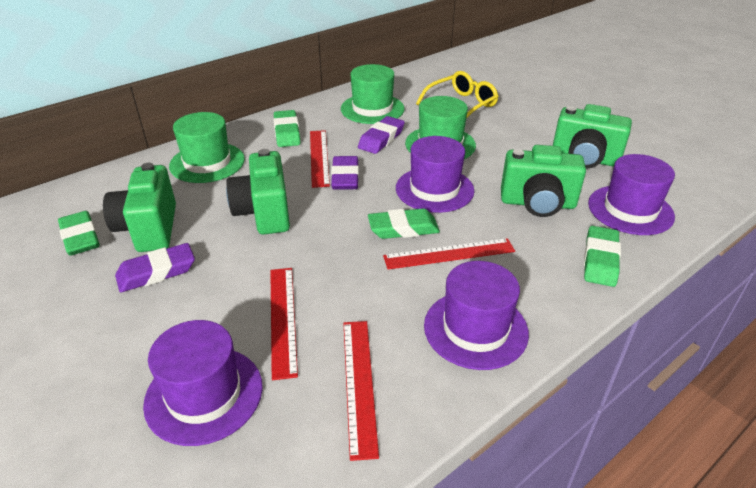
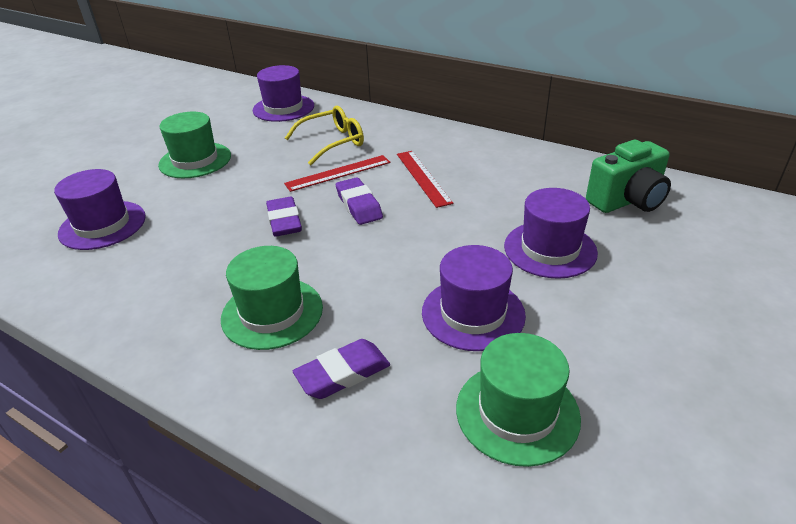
green camera: [103,163,176,252] [226,149,290,235] [501,145,586,217] [553,104,632,168] = 4 -> [586,140,671,213] = 1
green eraser: [58,211,100,256] [274,110,301,147] [368,208,440,239] [584,226,621,287] = 4 -> none = 0
red ruler: [270,268,298,380] [310,130,330,188] [343,321,379,461] [383,238,515,270] = 4 -> [284,155,391,192] [397,151,453,208] = 2

